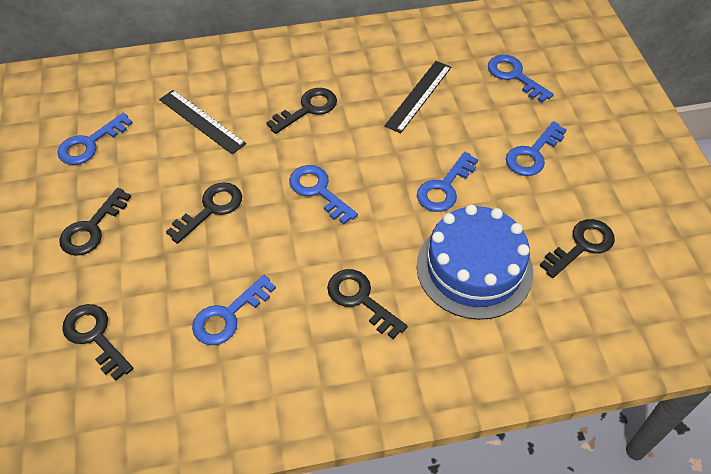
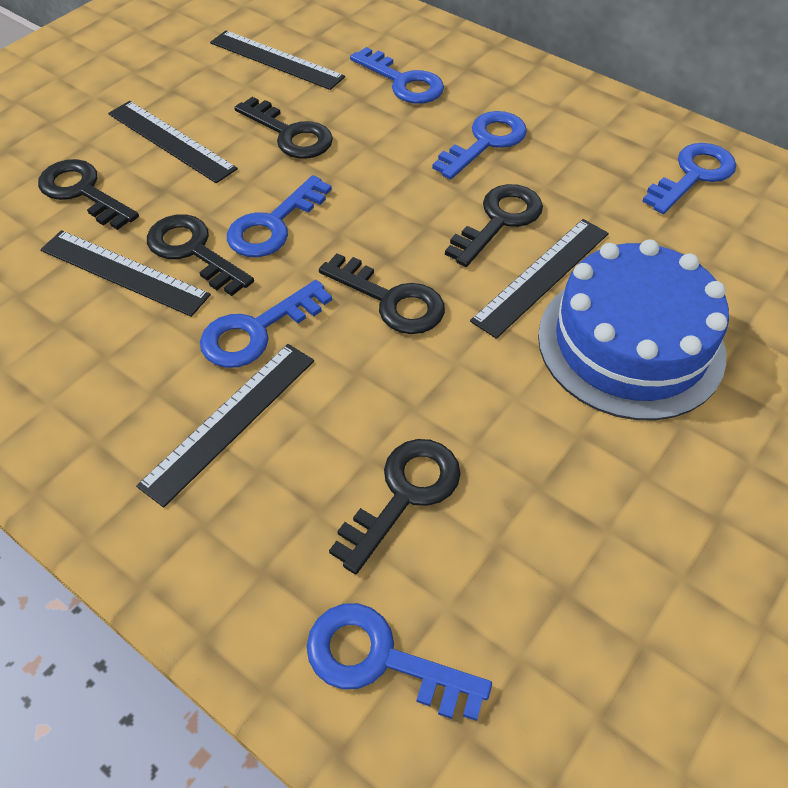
black ruler: [159,90,246,154] [384,61,451,133] = 2 -> [40,230,211,317] [108,101,238,183] [136,344,314,508] [210,31,345,90] [470,219,609,339] = 5

